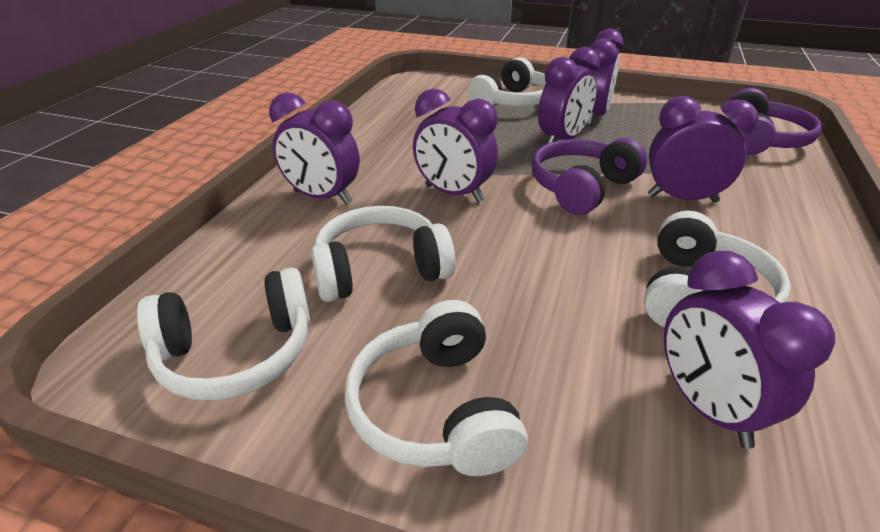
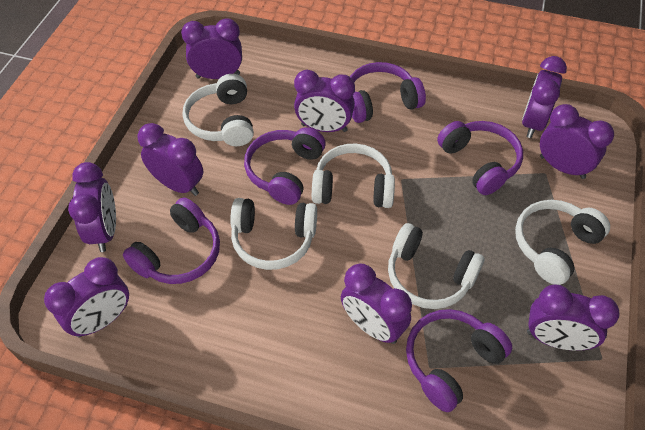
purple clock: [269,93,360,205] [413,89,498,203] [538,47,600,144] [586,29,623,125] [648,96,758,203] [664,251,835,449] = 6 -> [44,257,129,338] [68,162,116,252] [137,123,203,196] [181,18,242,79] [294,70,355,132] [341,264,412,344] [522,56,567,138] [527,284,620,351] [540,104,614,179] = 9
purple headphones: [532,138,647,215] [729,88,822,155] = 2 -> [123,198,220,284] [244,127,326,205] [350,62,426,123] [406,309,512,412] [437,121,523,195] = 5

